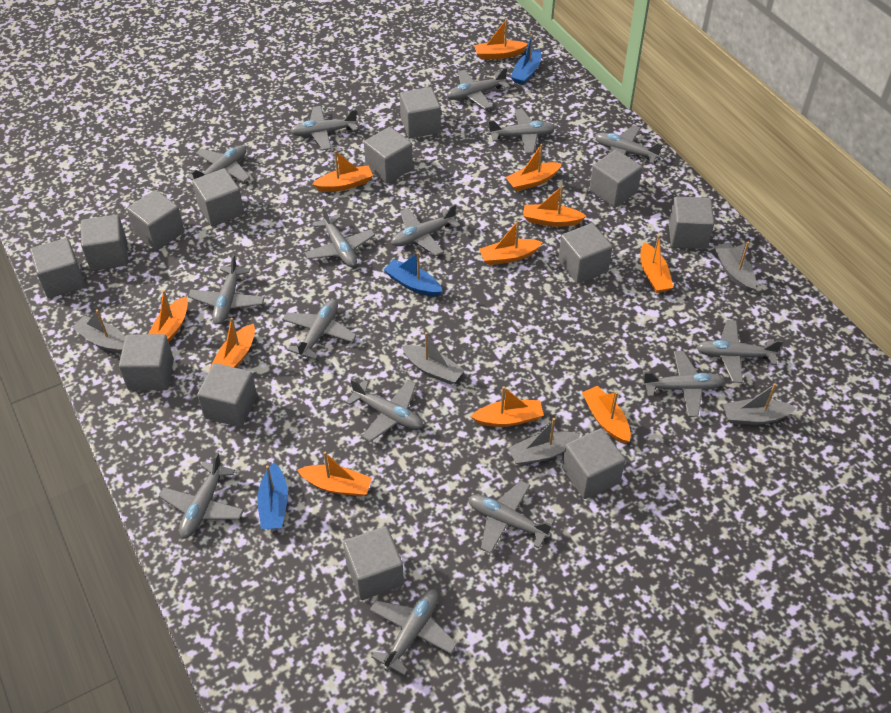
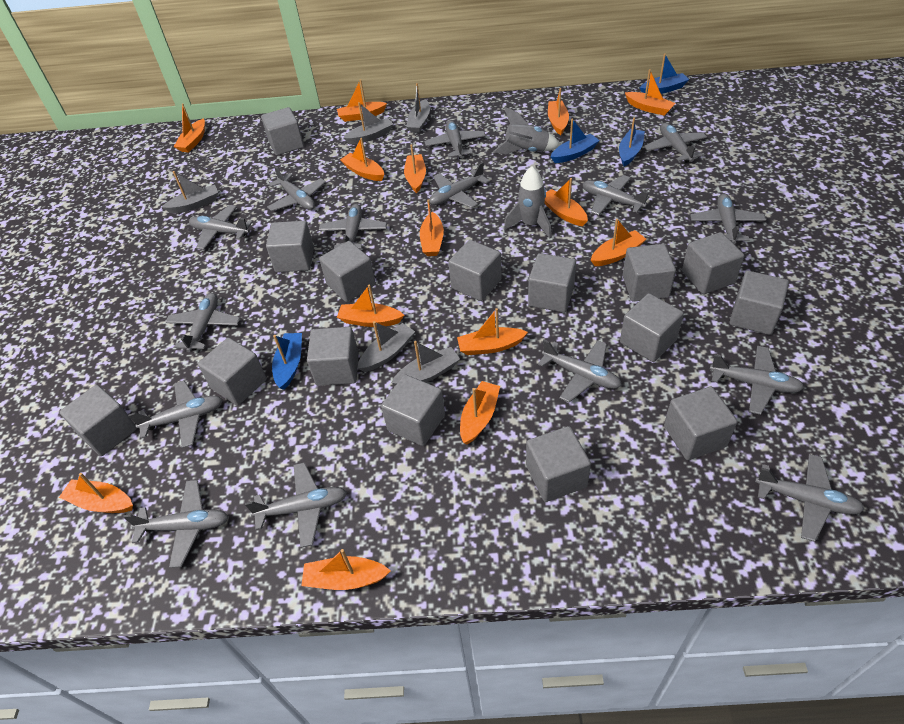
blue boat: [258,463,288,529] [384,252,443,297] [511,34,541,85] = 3 -> [272,333,302,390] [550,118,600,163] [619,117,645,167] [639,53,689,94] = 4
grey cube: [30,238,85,298] [81,215,128,271] [119,334,174,390] [127,190,185,250] [192,168,244,226] [197,363,257,427] [343,526,404,600] [364,127,413,184] [400,87,441,138] [558,223,612,283] [562,428,625,499] [589,150,642,208] [669,196,714,249] = 13 -> [60,385,137,456] [198,338,267,406] [261,107,304,156] [266,221,314,272] [307,327,359,386] [319,241,376,302] [381,374,445,446] [448,240,502,301] [526,426,591,502] [528,253,576,312] [620,293,684,362] [623,244,676,302] [664,387,737,460] [682,232,744,294] [730,271,789,335] = 15
grey rocket: none = 0 -> [493,107,560,154] [504,166,551,238] = 2
orange boat: [148,290,188,342] [209,318,255,370] [297,452,372,497] [312,150,373,192] [470,386,544,427] [474,19,528,60] [479,220,543,265] [506,144,562,191] [523,186,586,227] [582,385,631,444] [640,235,673,293] = 11 -> [59,473,133,513] [173,104,205,153] [301,549,391,590] [337,79,387,122] [337,284,404,327] [340,138,384,181] [404,144,426,193] [420,199,444,256] [457,308,528,355] [460,381,500,444] [544,178,588,226] [548,88,569,135] [591,219,646,266] [625,69,676,116] = 14

